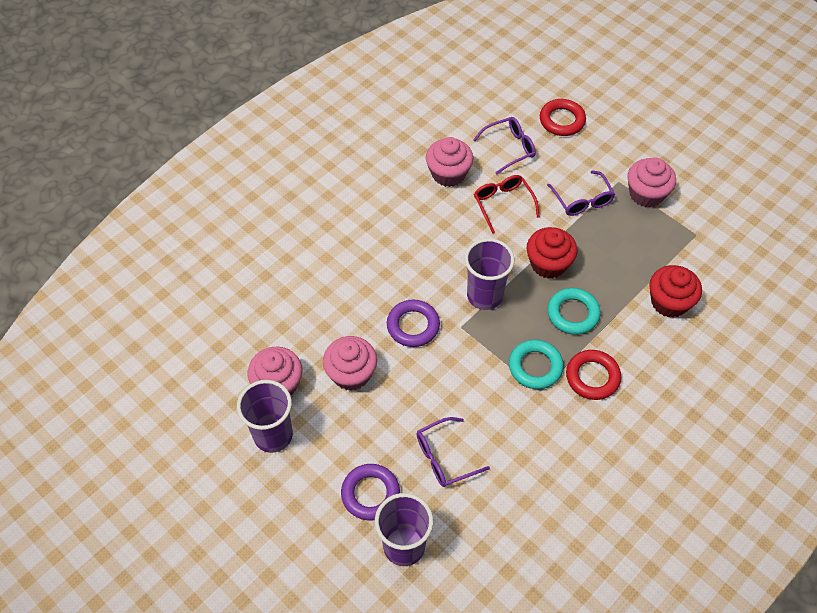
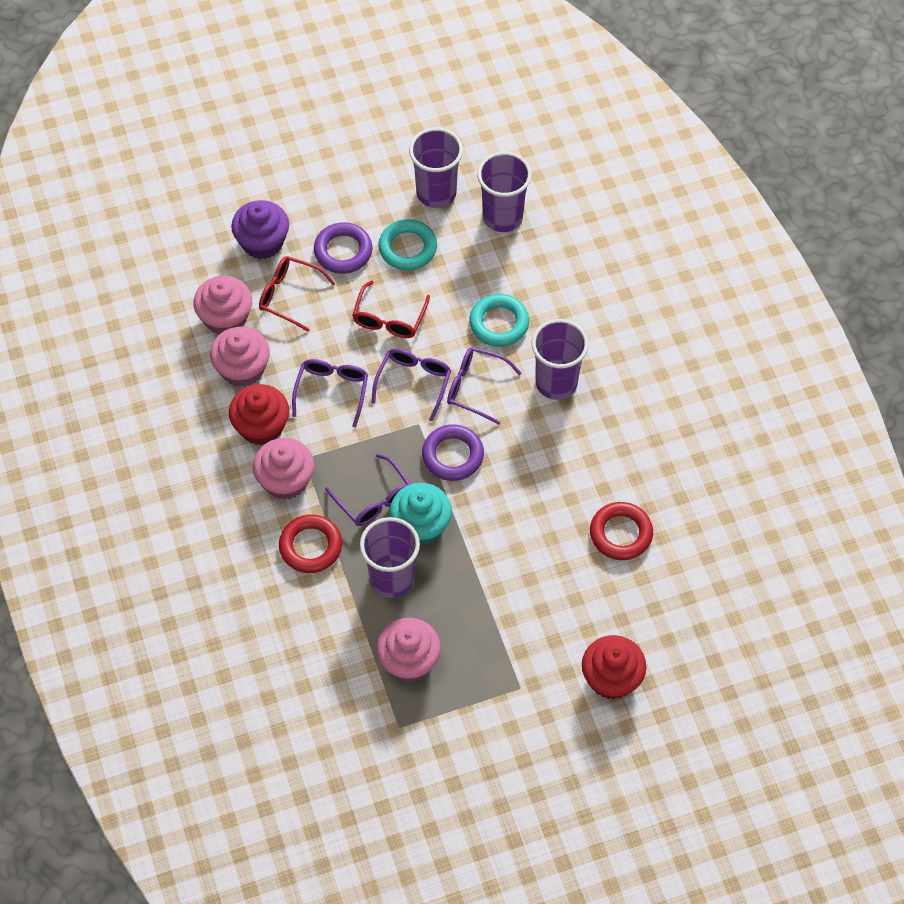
purple cup: [237,380,293,453] [375,493,433,566] [465,238,515,310] = 3 -> [360,517,420,598] [409,128,463,208] [477,152,532,232] [532,319,589,400] = 4
purple cupcake: none = 0 -> [231,200,289,259] = 1
purple glasses: [417,417,490,487] [473,117,536,174] [547,170,615,216] = 3 -> [292,359,368,427] [325,454,411,526] [372,348,451,421] [447,347,521,425] = 4
red glasses: [474,175,540,234] = 1 -> [259,256,336,332] [352,280,430,338] = 2
turquoise cupcake: none = 0 -> [390,483,452,545] = 1

